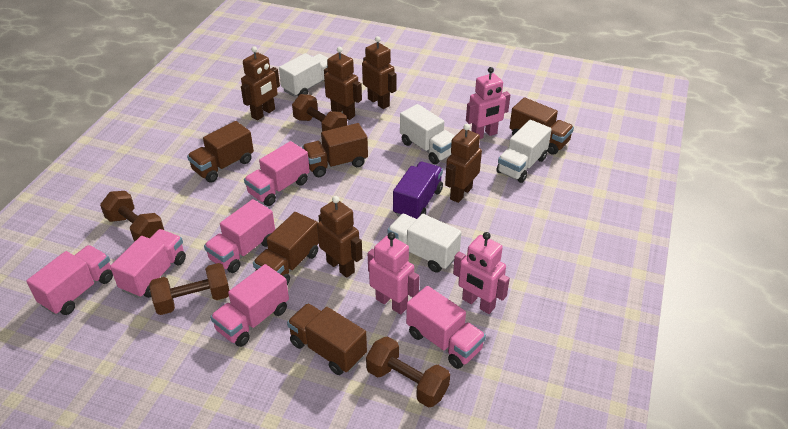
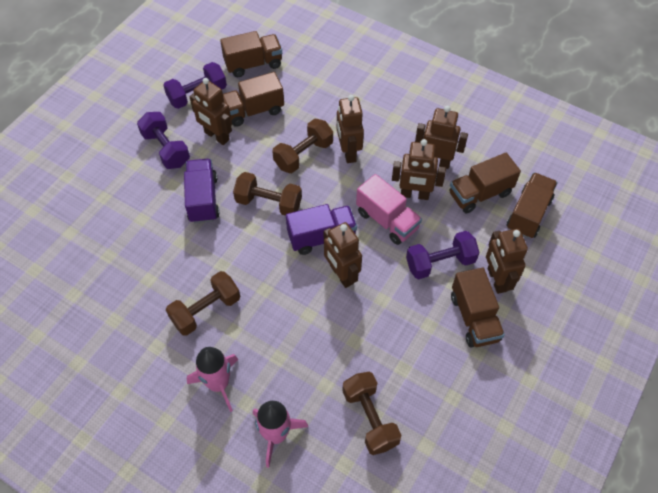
brown robot: [241,46,280,120] [317,196,362,278] [324,47,362,120] [362,36,396,109] [445,124,482,203] = 5 -> [190,78,232,145] [324,222,362,288] [337,95,364,163] [392,139,446,200] [415,106,468,169] [486,229,528,294] = 6
pink robot: [368,232,419,314] [453,232,510,314] [466,67,510,139] = 3 -> none = 0
pink rocket: none = 0 -> [187,347,238,412] [253,401,308,468] = 2
pink truck: [26,245,113,315] [110,229,186,298] [204,199,275,273] [210,264,289,347] [244,141,310,206] [406,286,486,369] = 6 -> [356,174,422,245] = 1
purple dumbbell: none = 0 -> [137,112,190,169] [163,62,227,109] [406,231,480,279] = 3
purple truck: [393,162,443,219] = 1 -> [184,159,220,223] [286,204,357,255] = 2
white truck: [279,53,328,97] [387,214,462,273] [400,104,455,164] [496,120,552,183] = 4 -> none = 0

